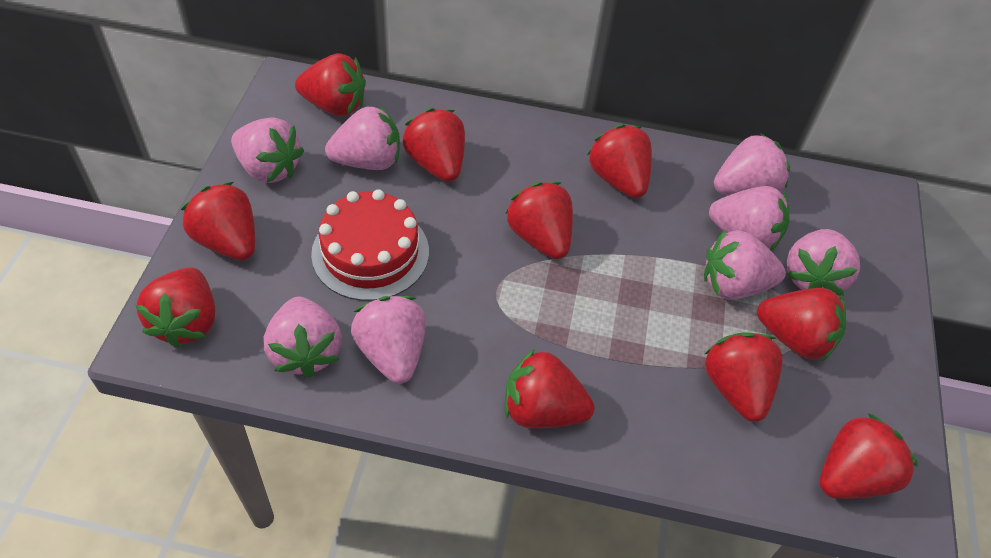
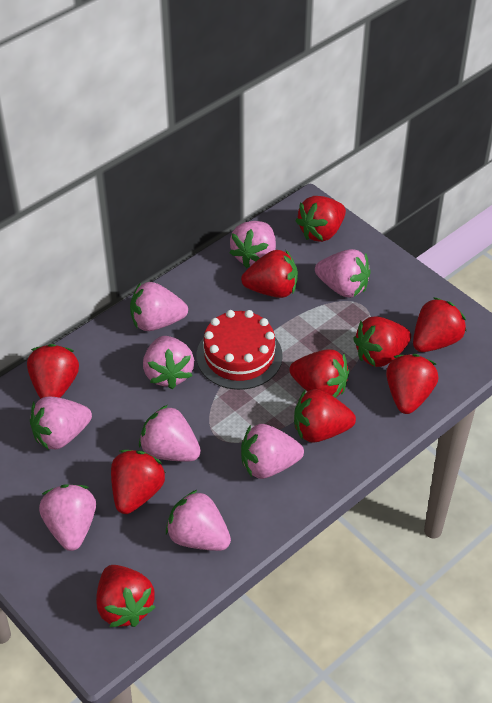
pink strawberry: [231,117,304,183] [264,297,342,378] [325,105,400,170] [351,296,426,384] [704,229,786,300] [709,186,789,251] [714,133,790,195] [786,229,860,296] = 8 -> [30,397,92,450] [39,484,96,551] [130,282,188,331] [139,405,201,462] [143,336,194,389] [166,490,231,551] [230,221,276,268] [241,424,304,479] [315,249,371,298] = 9

